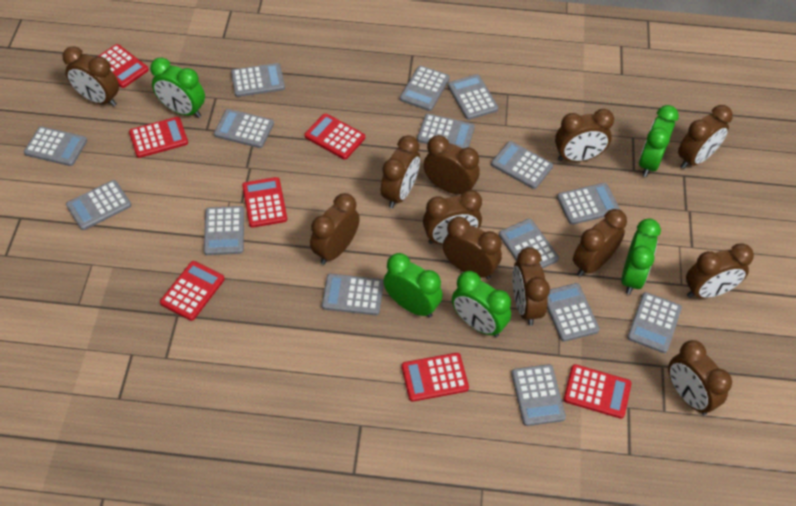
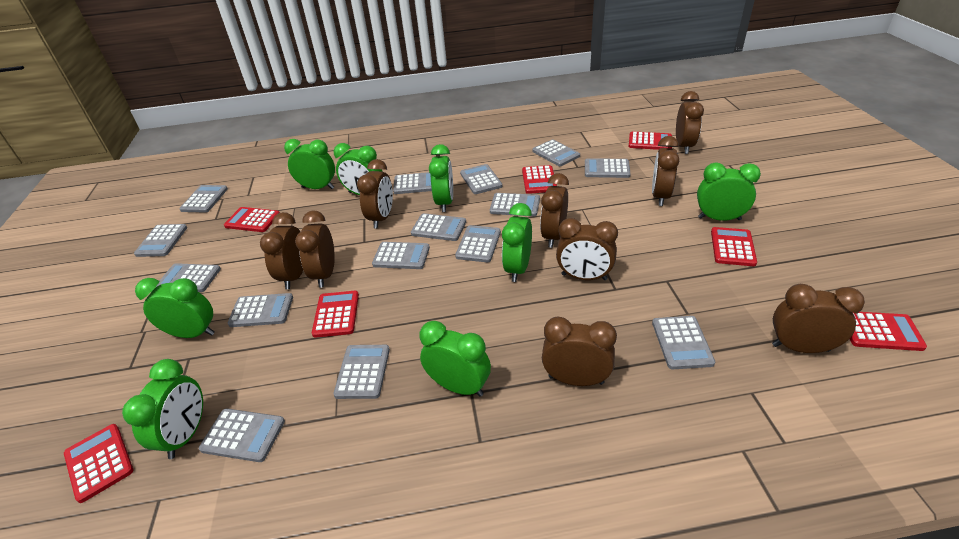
brown clock: [62,46,119,107] [310,193,360,265] [381,135,420,208] [423,190,482,244] [424,135,480,194] [443,216,502,279] [512,247,550,326] [555,109,614,162] [573,209,627,277] [668,340,732,415] [678,105,733,169] [686,243,754,298] = 12 -> [260,212,303,289] [295,210,335,288] [357,159,393,228] [540,173,569,248] [542,317,617,386] [556,218,618,280] [652,136,679,206] [676,91,704,154] [772,284,865,353] = 9
green clock: [150,58,205,118] [383,253,443,318] [452,271,511,337] [621,219,661,294] [639,105,679,177] = 5 -> [122,359,203,459] [135,278,215,338] [284,139,335,189] [333,143,383,195] [420,321,491,397] [429,144,453,212] [502,203,532,282] [697,162,761,221] = 8

